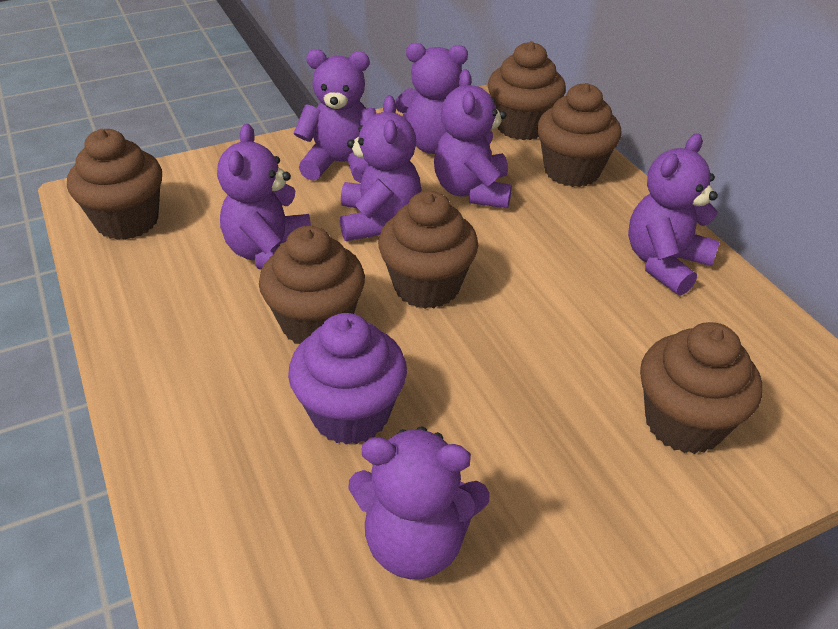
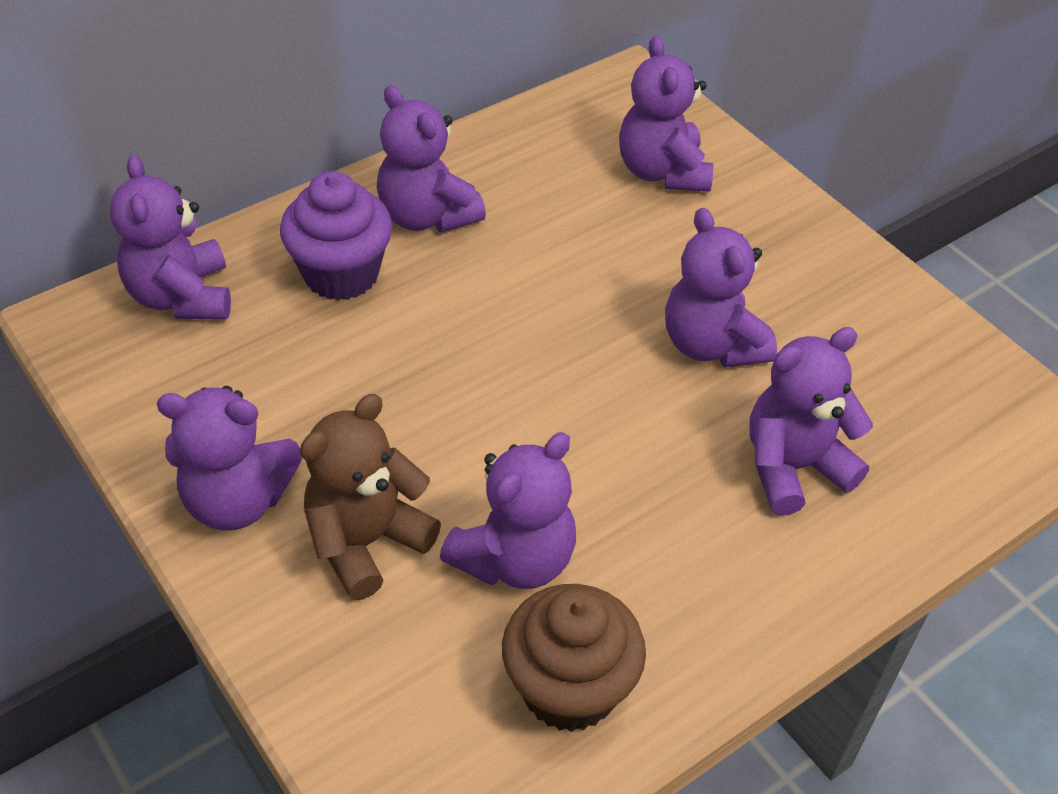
brown cupcake: [67,129,162,240] [259,226,365,344] [378,191,478,309] [488,41,566,140] [537,83,622,187] [640,322,762,454] = 6 -> [502,584,646,732] = 1
brown teddy bear: none = 0 -> [300,394,441,600] = 1

